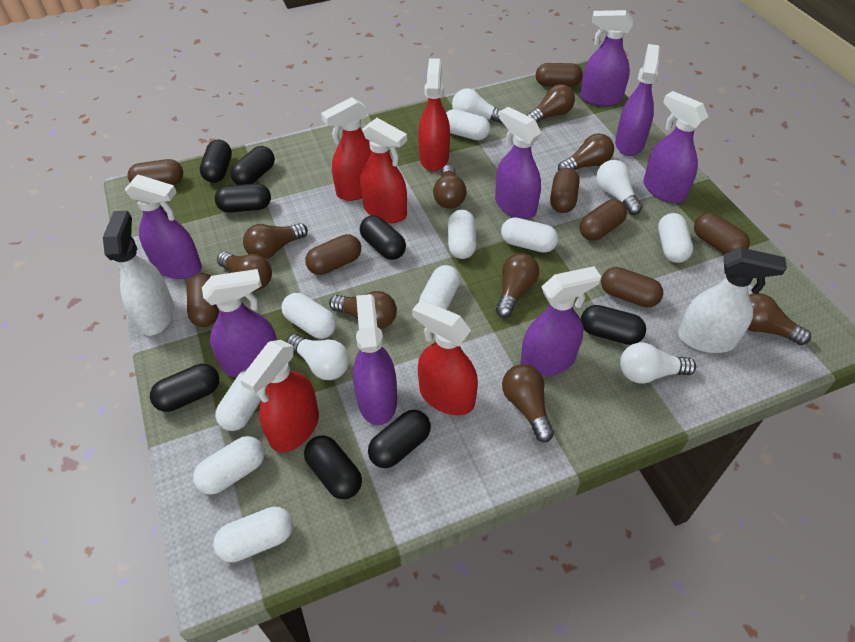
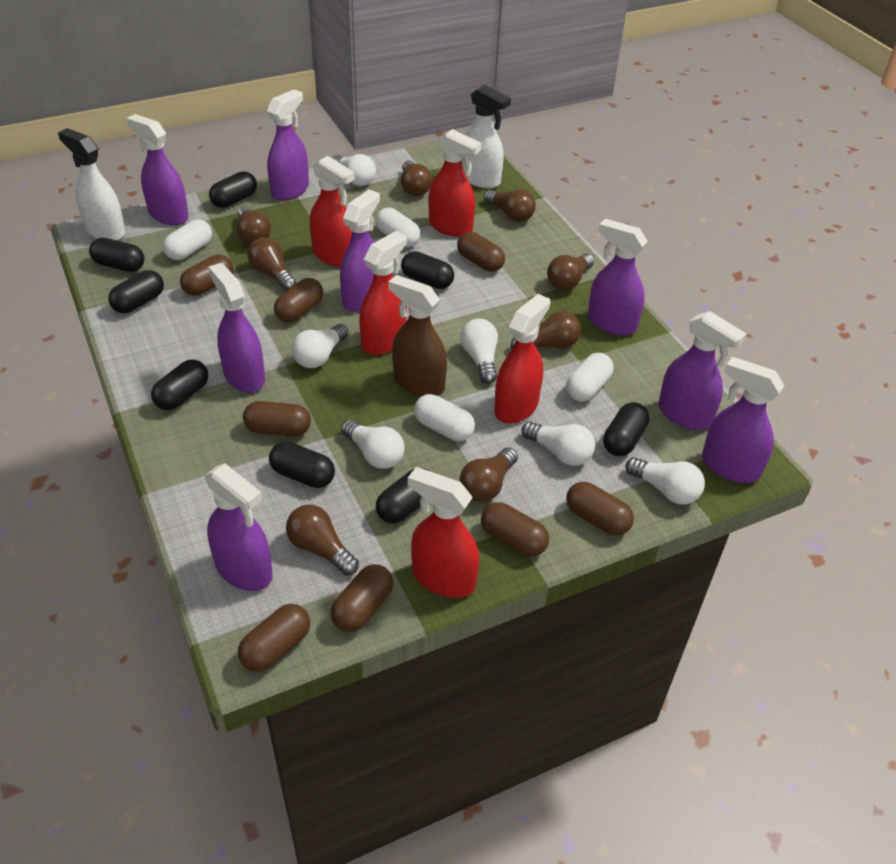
brown light bulb: [217,252,272,291] [243,223,308,259] [329,291,397,329] [433,165,466,209] [496,253,539,318] [502,364,554,442] [527,84,575,123] [558,133,614,171] [747,293,811,345] = 9 -> [237,206,271,245] [247,237,296,291] [286,505,359,575] [401,160,432,196] [459,447,518,502] [484,189,536,222] [511,311,581,349] [547,253,594,290] = 8
brown spray bottle: none = 0 -> [388,275,447,397] = 1
white capsule: [193,436,265,495] [213,507,293,562] [215,369,267,431] [282,293,336,339] [419,265,460,310] [446,109,490,140] [448,210,477,259] [501,217,558,253] [658,213,693,263] = 9 -> [163,219,212,260] [376,208,420,247] [414,394,475,441] [566,353,613,402] = 4
white light bulb: [286,334,349,380] [452,89,502,123] [596,160,642,215] [620,343,696,384] = 4 -> [292,324,349,368] [332,154,376,186] [341,420,405,469] [460,319,498,384] [522,422,595,466] [625,457,705,505] = 6

